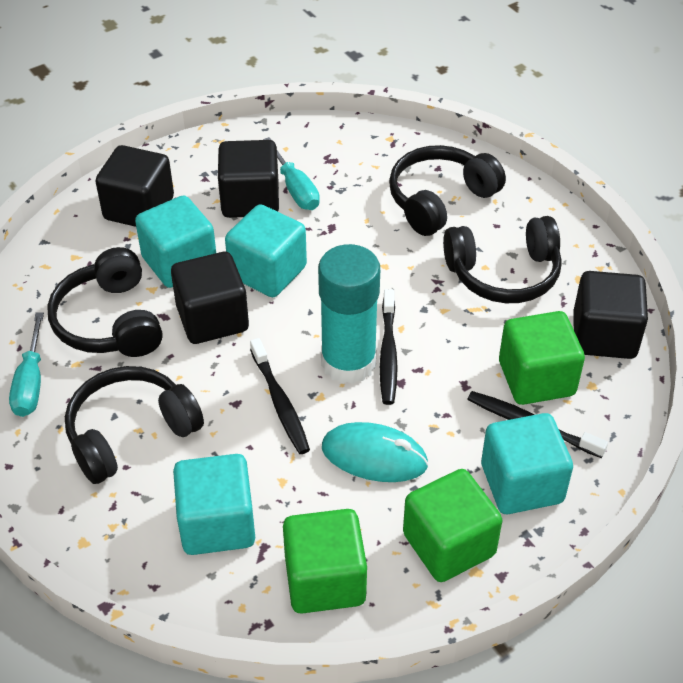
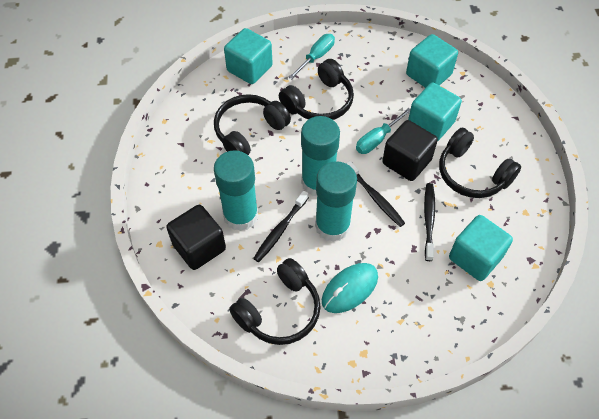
black cube: [95,145,174,227] [171,252,249,344] [218,140,279,218] [573,271,648,359] = 4 -> [166,205,226,270] [382,120,438,181] = 2
green cube: [283,509,367,614] [403,469,502,582] [499,311,585,405] = 3 -> none = 0
turquoise glue stick: [318,244,380,384] = 1 -> [214,150,258,231] [301,116,340,196] [315,161,357,242] = 3

